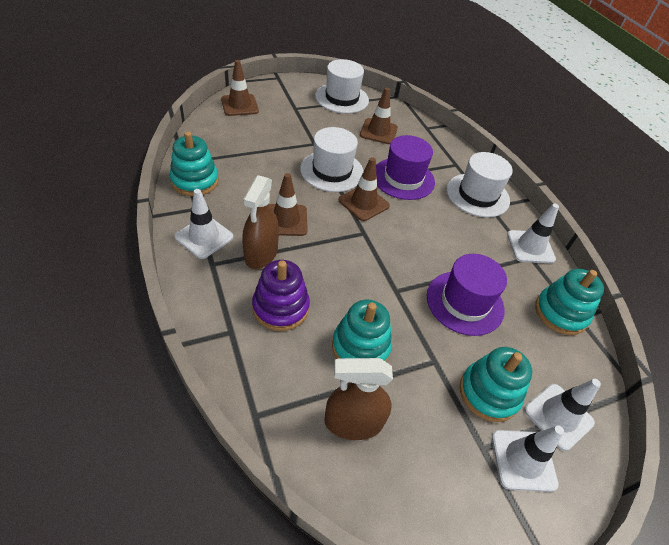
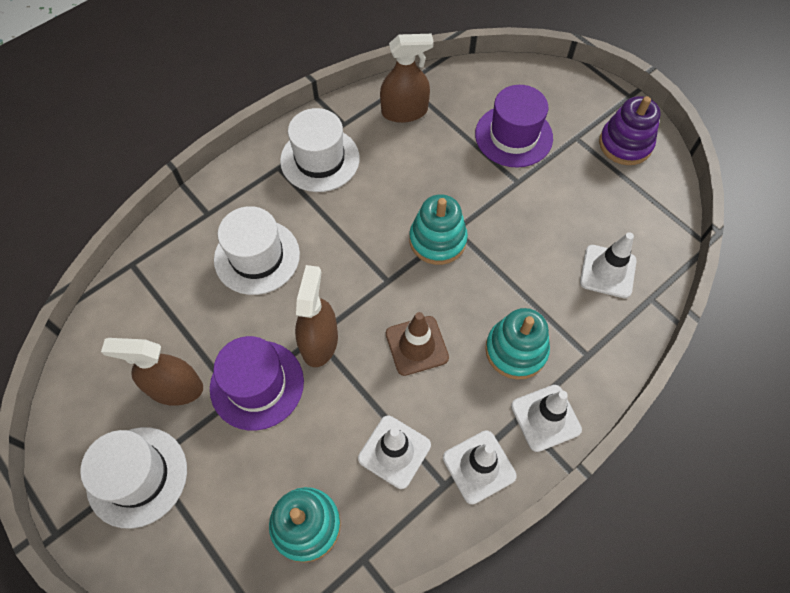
brown spray bottle: [242,175,279,269] [325,358,393,440] = 2 -> [101,338,203,406] [295,265,338,367] [380,34,434,123] = 3
brown traffic cone: [221,60,259,116] [268,173,308,236] [339,157,390,221] [360,88,398,144] = 4 -> [386,312,449,376] = 1
turquoise stacking toy: [170,132,219,196] [332,300,392,362] [460,347,532,422] [535,269,604,335] = 4 -> [269,487,341,563] [409,194,468,265] [485,308,550,380] = 3

